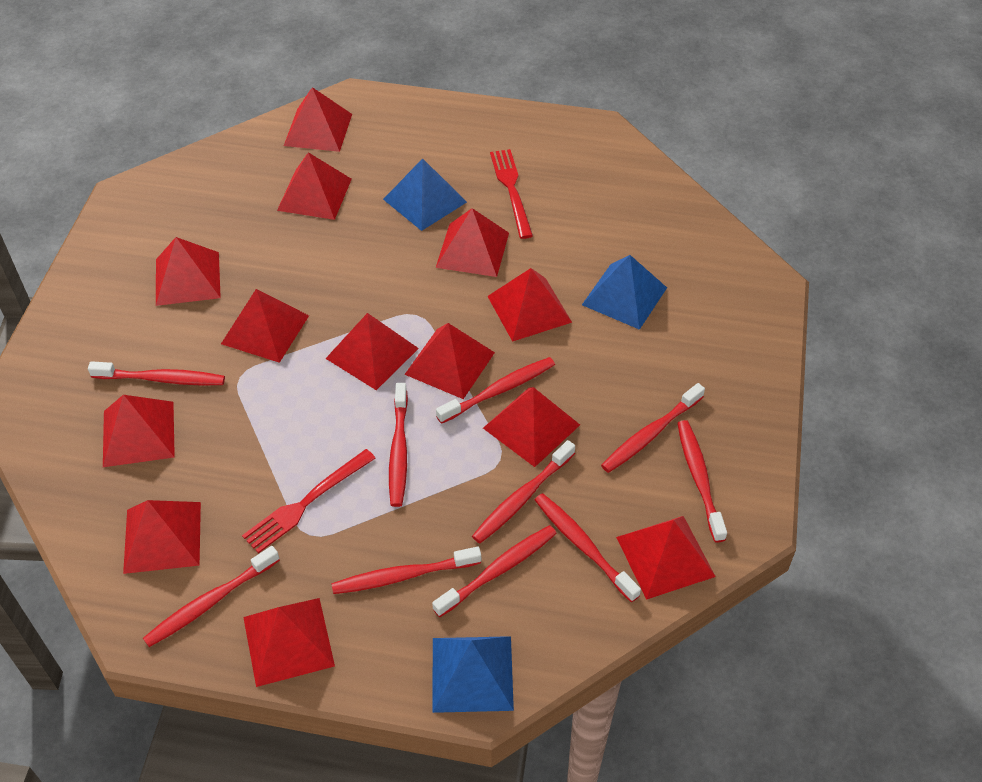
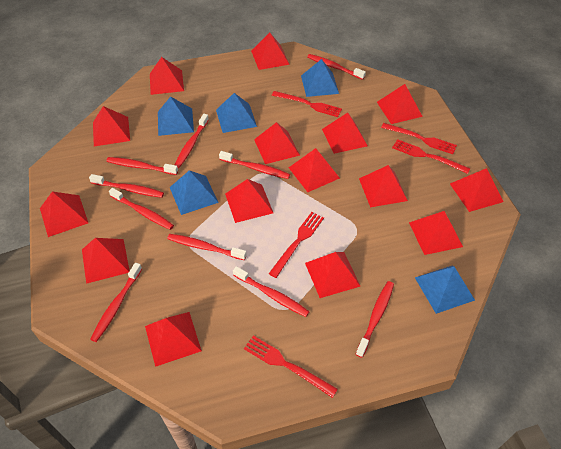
blue pyramid: [383,158,467,231] [432,636,514,713] [582,255,667,330] = 3 -> [158,97,194,136] [170,170,219,215] [216,93,257,133] [301,59,339,97] [415,265,475,314] = 5
red fork: [242,449,376,554] [490,149,533,239] = 2 -> [244,336,338,398] [269,212,324,278] [272,91,342,117] [381,123,457,154] [392,139,470,174] = 5
red pyramid: [103,395,175,467] [123,500,201,574] [156,237,221,306] [221,289,309,363] [243,598,335,687] [277,152,352,220] [284,87,352,152] [325,313,419,390] [404,323,495,399] [436,208,509,277] [483,387,580,467] [487,268,572,342] [616,516,716,600] = 13 -> [40,192,88,237] [82,238,130,284] [93,106,130,146] [145,312,202,367] [150,57,184,95] [225,179,273,223] [251,32,290,70] [254,122,300,164] [289,148,340,192] [305,252,360,298] [322,112,368,154] [359,165,408,207] [377,84,423,124] [409,211,463,255] [450,168,503,212] = 15

